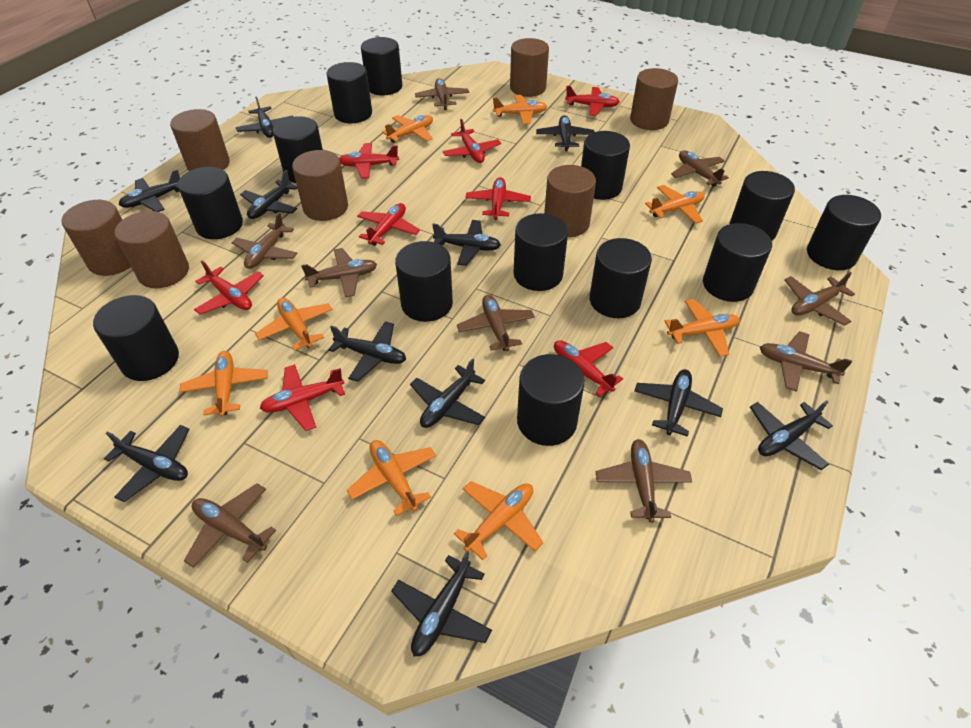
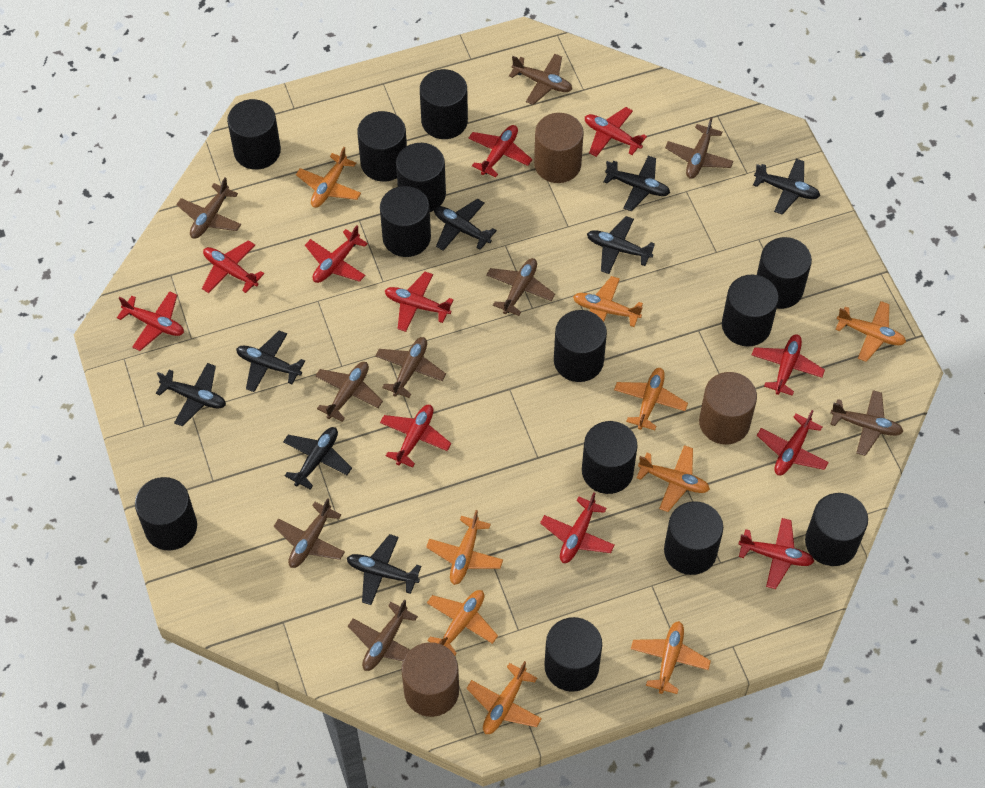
black plane: [104,425,190,502] [119,169,180,212] [236,96,293,138] [240,170,297,219] [329,321,406,382] [391,551,492,656] [410,358,485,428] [432,220,501,266] [536,115,594,151] [634,369,723,437] [750,400,833,470] = 11 -> [156,363,226,426] [236,331,305,392] [283,427,352,490] [347,534,421,605] [434,199,497,251] [587,216,655,274] [603,156,670,211] [753,159,820,214] = 8
brown cylinder: [62,200,131,276] [115,211,189,288] [170,109,230,171] [292,150,348,221] [510,38,549,97] [544,165,596,237] [630,68,678,130] = 7 -> [401,642,459,717] [534,113,584,183] [699,372,757,444] = 3
orange plane: [179,351,267,417] [255,298,333,351] [347,440,436,516] [382,115,433,143] [454,481,544,560] [493,95,547,124] [645,185,705,224] [664,299,740,357] = 8 -> [296,147,361,208] [426,510,503,585] [427,590,498,655] [466,661,542,734] [573,276,643,327] [614,368,688,430] [631,621,711,694] [636,445,710,512] [835,301,906,362] = 9
red plane: [194,260,264,315] [259,364,345,431] [339,143,399,179] [357,203,420,246] [443,119,501,163] [465,177,531,220] [554,340,623,397] [565,86,620,116] = 8 -> [117,291,184,351] [202,240,264,293] [305,226,368,283] [380,405,451,468] [385,272,453,332] [468,125,533,177] [540,493,615,563] [585,107,647,157] [739,518,815,589] [752,334,825,396] [757,410,829,475] = 11

